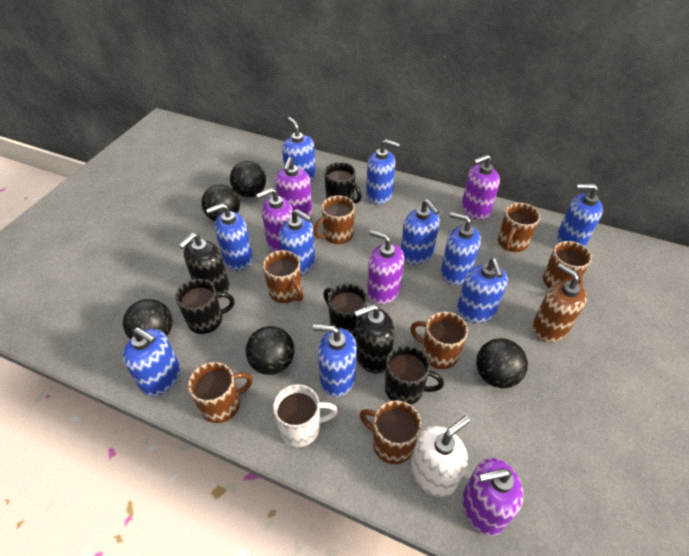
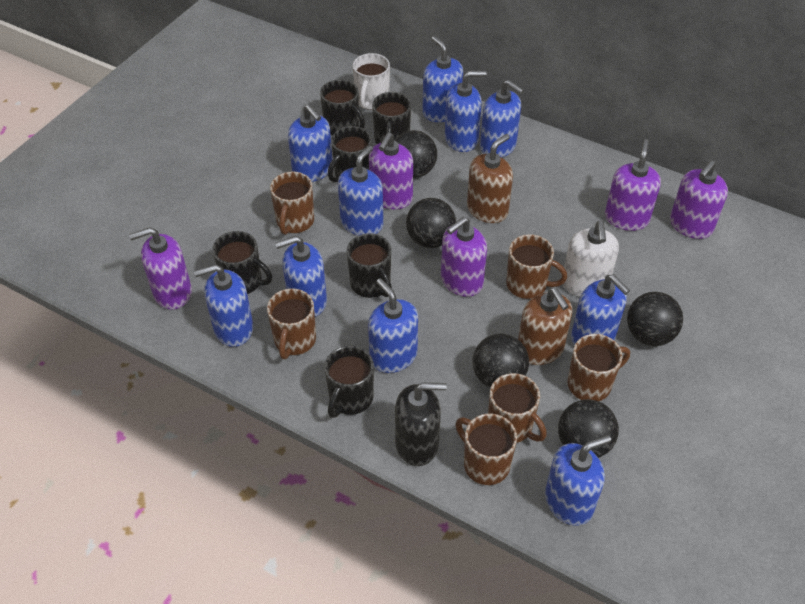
black mug: [176,279,235,334] [323,283,368,338] [324,162,362,203] [385,345,444,405] = 4 -> [213,231,272,294] [320,80,365,135] [324,346,374,418] [328,126,372,182] [347,233,392,298] [372,92,411,144] = 6
black soap dispenser: [179,233,229,298] [354,304,395,374] = 2 -> [395,383,447,466] = 1
brown mug: [188,362,253,423] [263,250,303,303] [313,195,355,244] [360,400,422,464] [410,311,468,369] [498,203,540,252] [543,241,592,289] = 7 -> [267,288,316,359] [270,172,314,235] [455,414,517,485] [488,373,547,443] [506,234,567,299] [568,334,630,401] = 6
brown soap dispenser: [532,263,587,342] = 1 -> [467,134,513,223] [518,288,572,365] = 2

